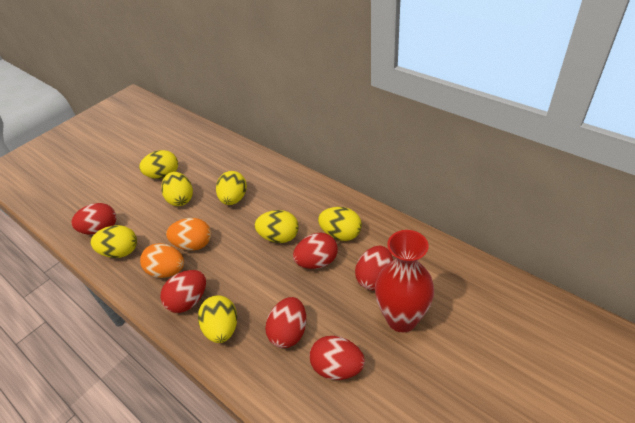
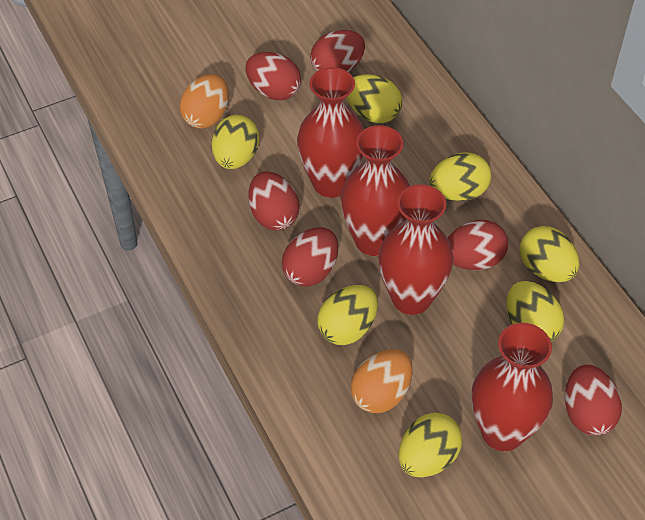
red vase: [375,230,434,333] = 1 -> [297,67,364,198] [341,125,410,256] [379,184,453,315] [472,323,553,451] = 4

